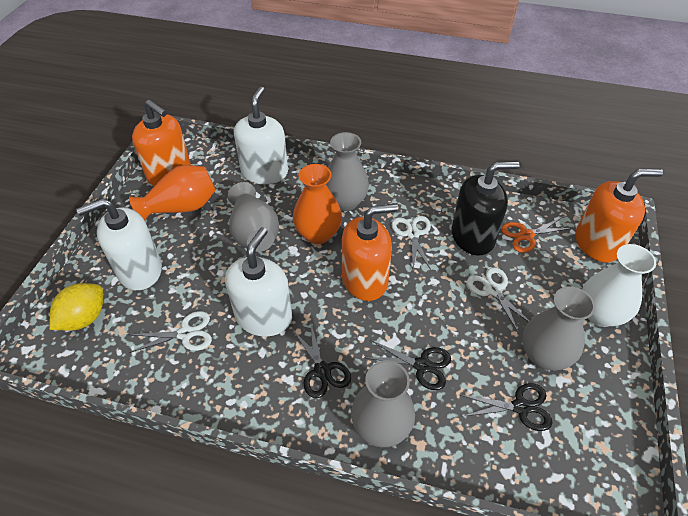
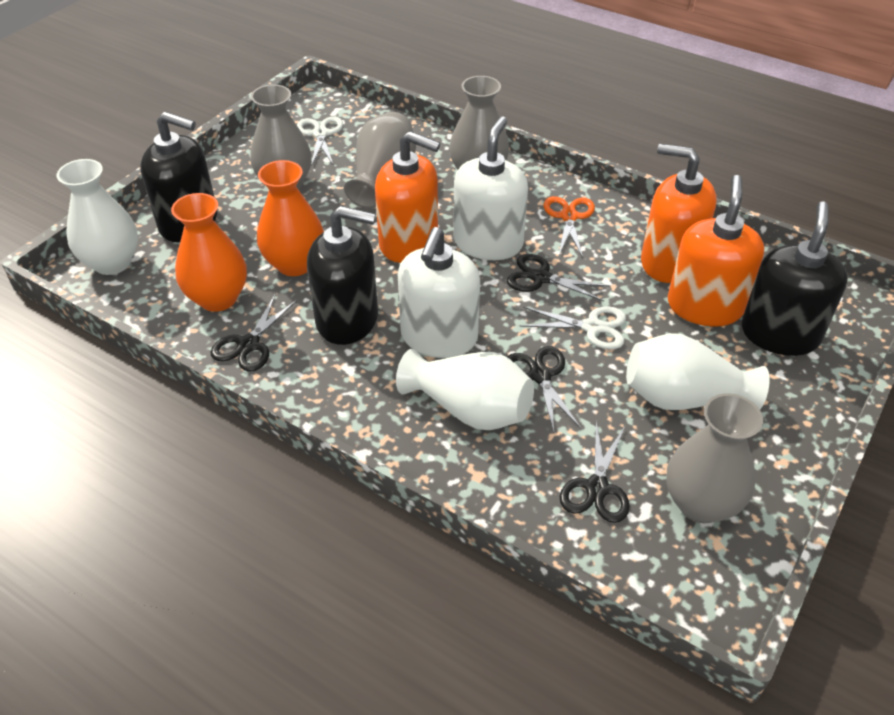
black scissors: [292,324,351,398] [367,340,451,390] [461,383,553,431] = 3 -> [211,295,297,372] [507,254,611,301] [508,346,582,432] [560,422,630,523] = 4
black soap dispenser: [452,161,520,256] = 1 -> [140,112,217,242] [307,206,378,345] [742,201,848,356] = 3
white scissors: [128,311,212,353] [392,216,432,271] [467,267,529,334] = 3 -> [297,116,343,166] [520,306,626,350] = 2
white soap dispenser: [76,198,162,290] [225,227,292,337] [234,86,288,184] = 3 -> [398,227,480,358] [454,116,528,260] = 2
white vase: [582,244,656,327] = 1 -> [57,159,138,275] [396,349,534,430] [626,333,770,410] = 3
yellow lemon: [49,283,103,331] = 1 -> none = 0

